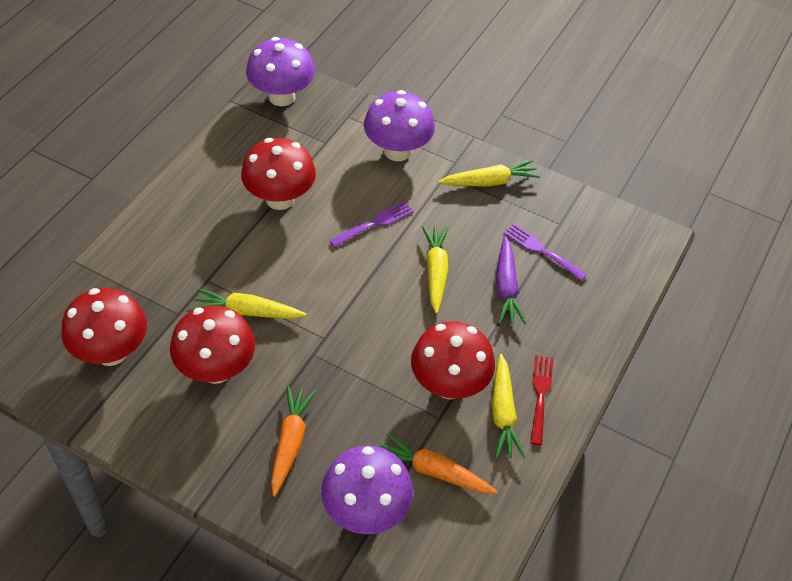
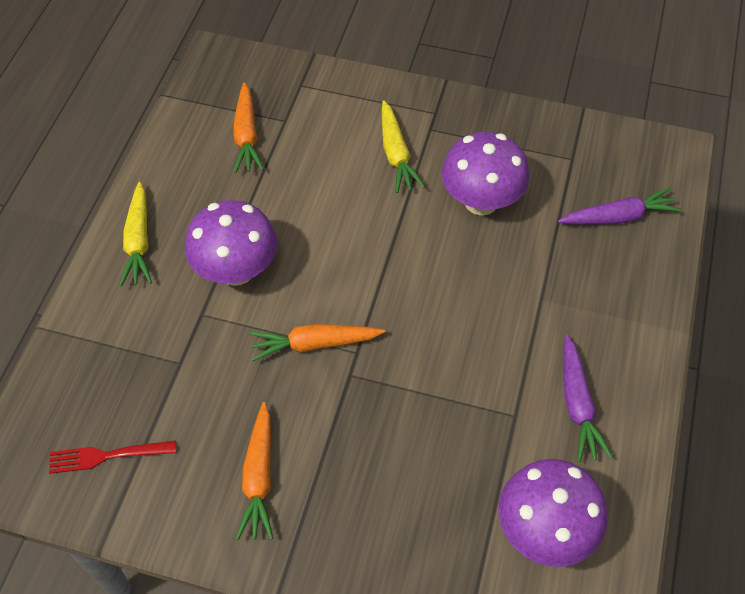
orange carrot: [271,386,316,497] [381,433,497,494] = 2 -> [233,83,264,173] [236,402,273,540] [249,324,385,361] = 3
purple carrot: [496,236,526,324] = 1 -> [558,187,681,225] [563,334,613,462] = 2
purple fork: [329,201,414,247] [504,223,587,281] = 2 -> none = 0
red mushroom: [61,288,147,366] [170,306,255,384] [241,138,316,210] [411,321,495,399] = 4 -> none = 0
yellow carrot: [191,288,307,319] [422,226,448,314] [438,159,540,186] [492,354,526,459] = 4 -> [120,182,152,286] [382,101,425,193] = 2

